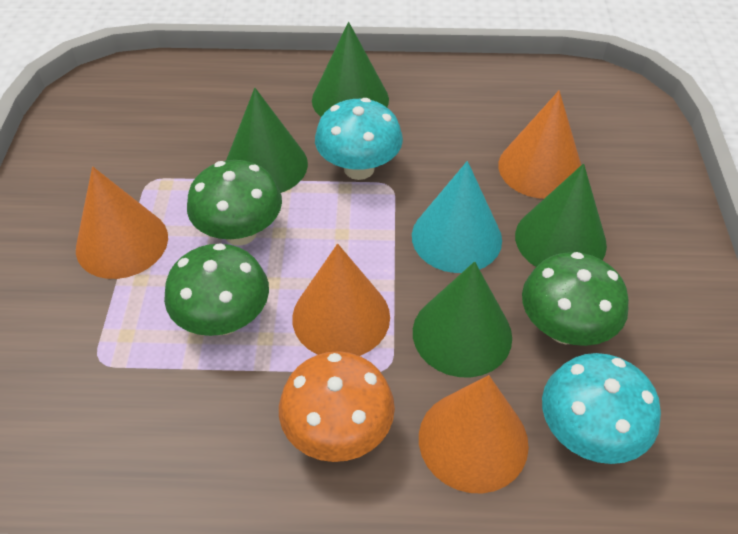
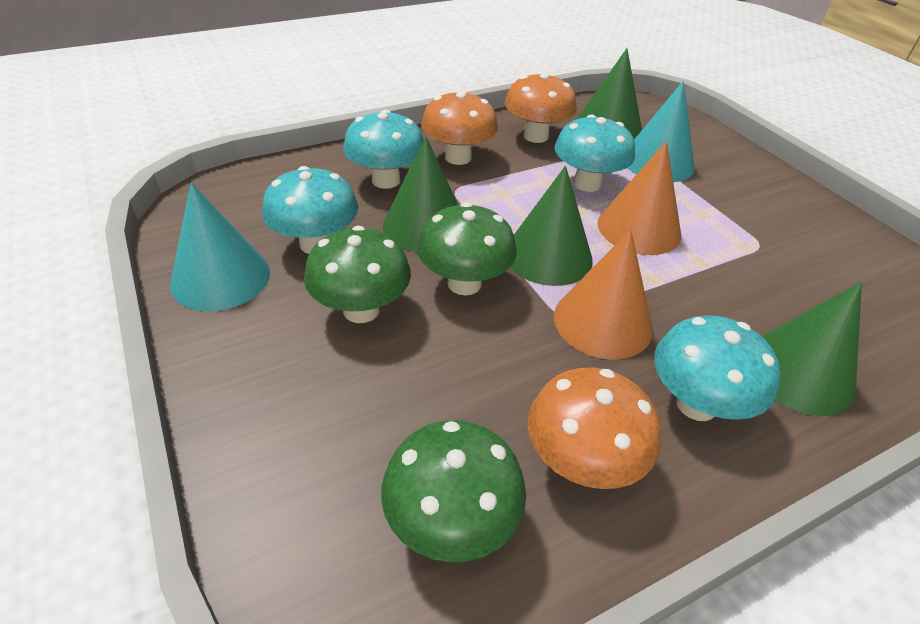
orange cone: [76,166,168,279] [292,244,390,356] [419,375,529,494] [498,90,581,199] = 4 -> [554,230,653,360] [598,141,681,255] = 2
orange mushroom: [279,351,395,462] = 1 -> [421,90,498,165] [505,73,577,143] [527,368,661,489] = 3
turquoise cone: [412,161,502,273] = 1 -> [170,183,270,311] [628,81,695,182] = 2
turquoise mushroom: [315,98,403,180] [542,353,661,464] = 2 -> [262,166,358,254] [343,110,423,189] [555,114,635,192] [654,315,781,421] = 4

